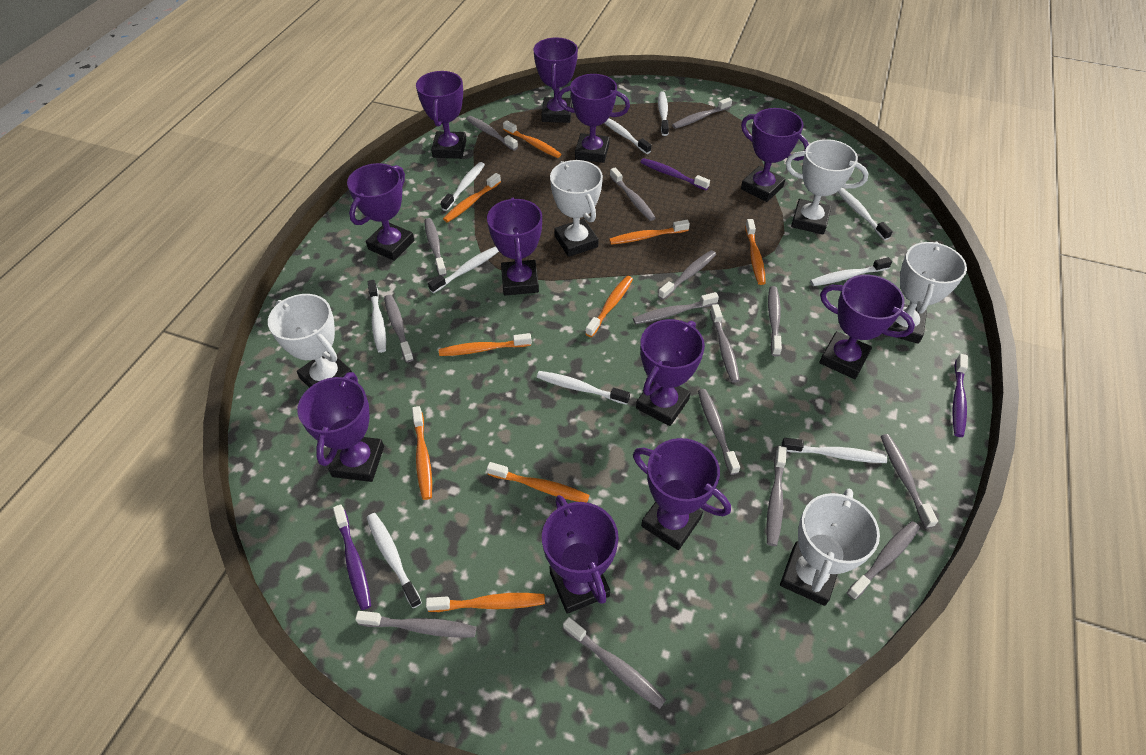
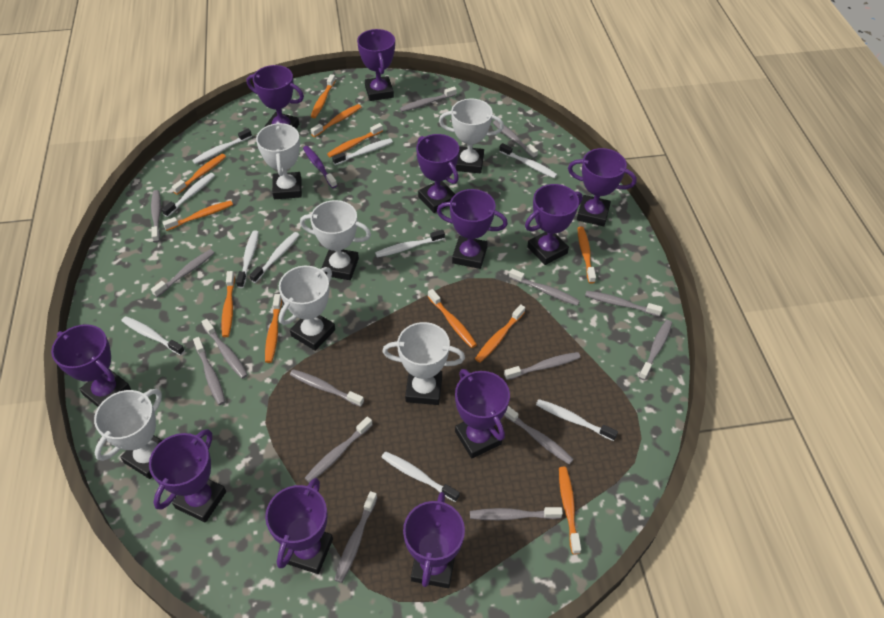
orange toothbrush: [412,406,432,500] [426,593,545,612] [439,333,532,356] [443,173,501,223] [487,462,589,502] [503,120,561,158] [585,276,633,337] [609,220,690,245] [745,219,766,285] = 9 -> [162,200,233,231] [172,154,226,195] [221,271,235,337] [265,294,282,363] [310,104,361,137] [311,74,336,118] [327,123,383,157] [428,289,477,348] [475,304,525,363] [559,467,581,554] [578,227,596,284] = 11
purple toothbrush: [333,504,371,610] [640,158,710,190] [953,354,968,437] = 3 -> [303,146,337,188] = 1
white trophy: [268,294,352,388] [550,160,603,257] [780,489,880,606] [786,139,869,234] [882,242,967,344] = 5 -> [94,389,162,479] [256,122,302,199] [279,266,335,351] [300,200,371,280] [382,322,465,405] [439,99,504,173] = 6

